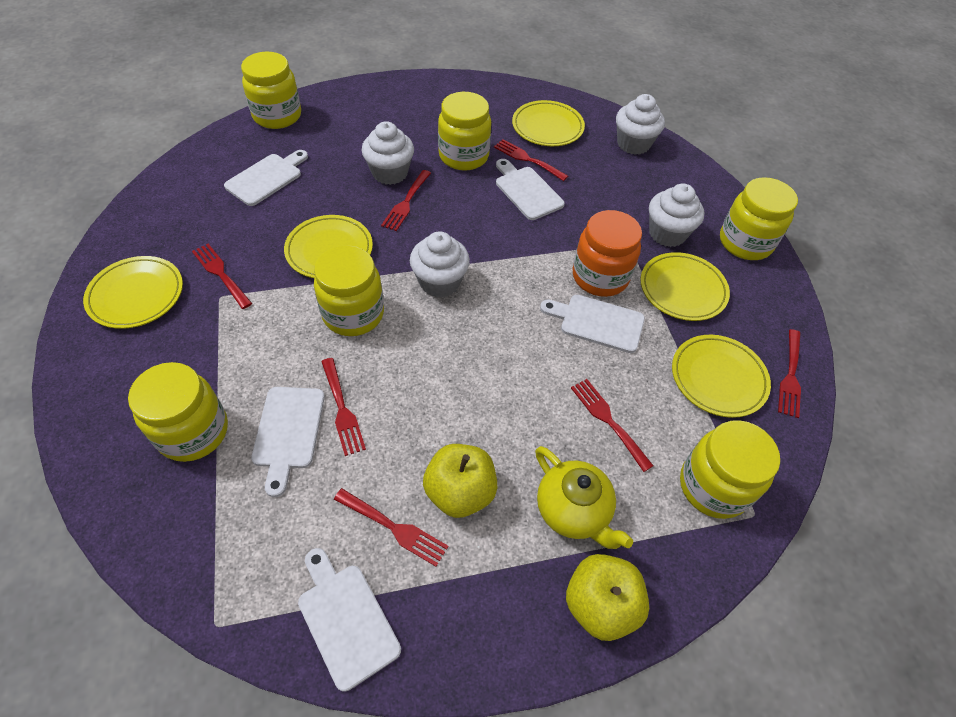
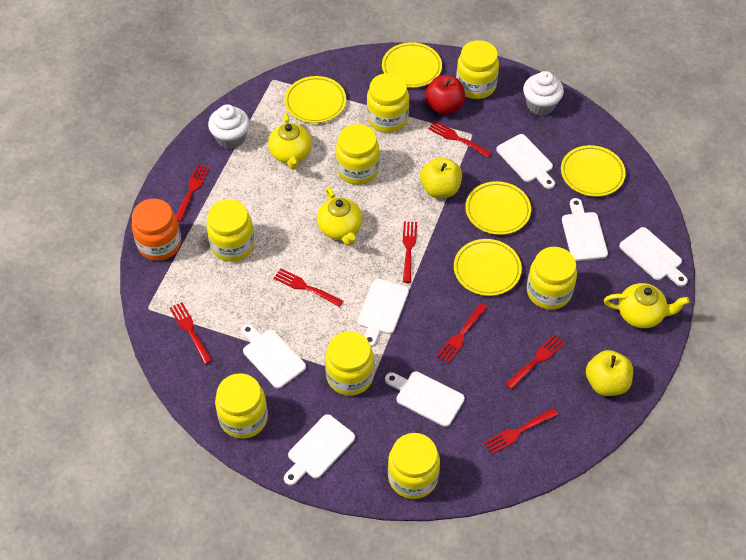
red apple: none = 0 -> [425,75,465,114] = 1
red fork: [192,244,252,309] [321,358,366,456] [334,488,449,567] [381,170,431,231] [494,139,568,181] [571,379,654,472] [778,329,801,418] = 7 -> [170,302,212,364] [176,165,209,222] [274,268,343,307] [403,221,417,283] [428,120,491,158] [436,303,487,364] [484,408,558,454] [506,334,565,389] = 8
white cupcake: [362,121,414,185] [410,231,470,298] [616,94,665,155] [649,183,704,247] = 4 -> [208,104,249,149] [523,71,564,116] = 2
white cutting board: [224,150,308,206] [251,387,325,497] [298,548,401,692] [496,159,565,220] [540,295,645,353] = 5 -> [241,324,306,389] [284,414,355,486] [357,279,409,347] [385,371,465,427] [496,134,555,189] [562,198,608,261] [619,227,688,286] = 7
yellow jar: [128,362,228,462] [241,52,301,129] [314,245,384,336] [438,92,491,171] [680,420,780,519] [720,177,798,260] = 6 -> [206,200,255,262] [215,373,268,439] [325,331,374,396] [336,124,380,185] [367,73,409,133] [388,433,440,499] [456,40,499,99] [527,247,577,310] = 8
yellow teapot: [535,446,633,549] = 1 -> [268,113,312,170] [317,187,362,246] [604,283,689,328] = 3

